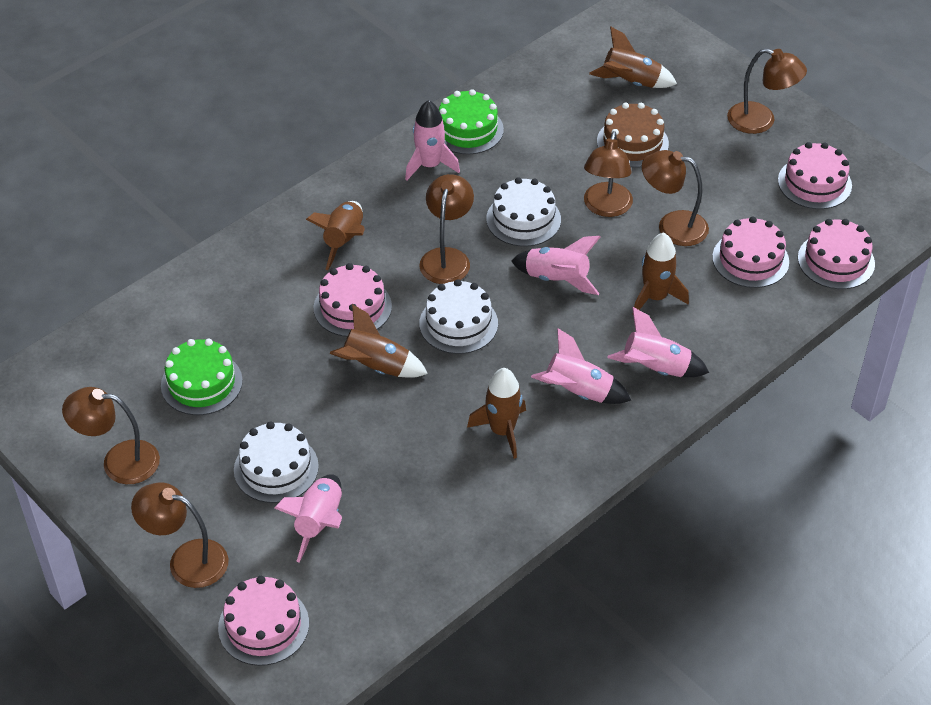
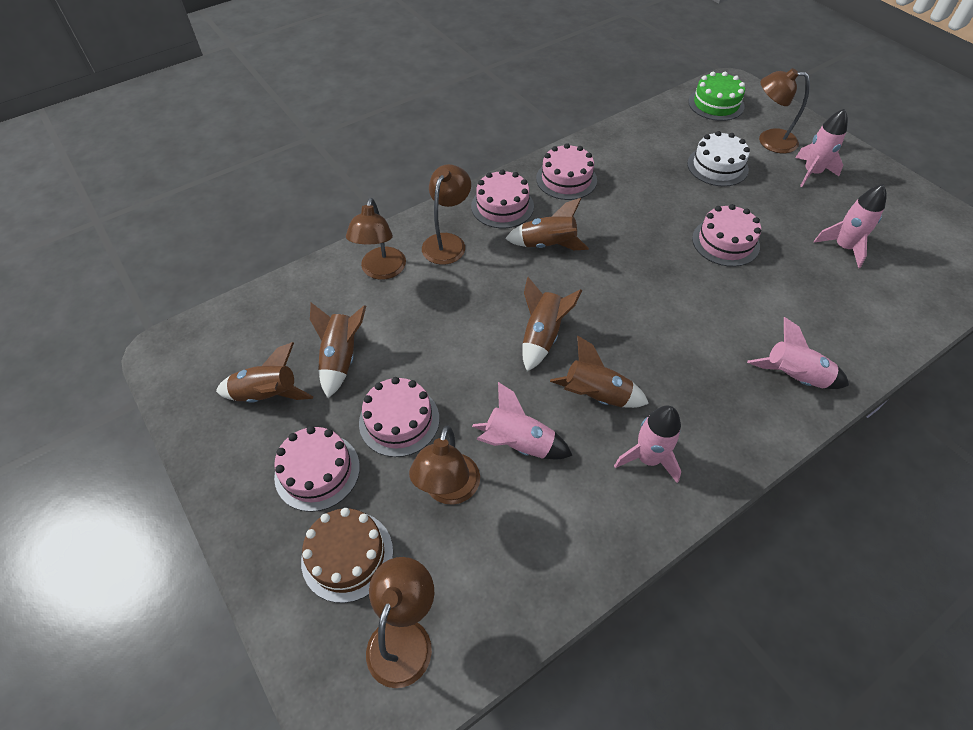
brown lamp: [62,387,160,484] [131,482,228,588] [419,174,474,284] [584,131,633,217] [642,150,709,246] [727,48,807,134] = 6 -> [346,198,406,280] [366,557,434,688] [409,426,480,505] [422,164,471,265] [759,68,810,153] = 5
green cake: [161,339,243,415] [439,89,504,154] = 2 -> [688,72,745,121] = 1
white cake: [234,421,319,503] [419,279,498,354] [486,177,561,246] = 3 -> [687,131,750,186] = 1

